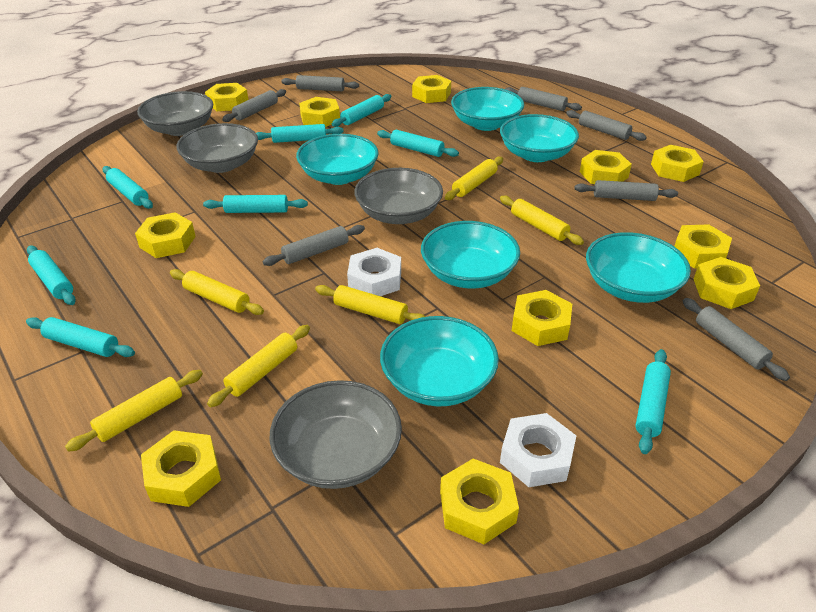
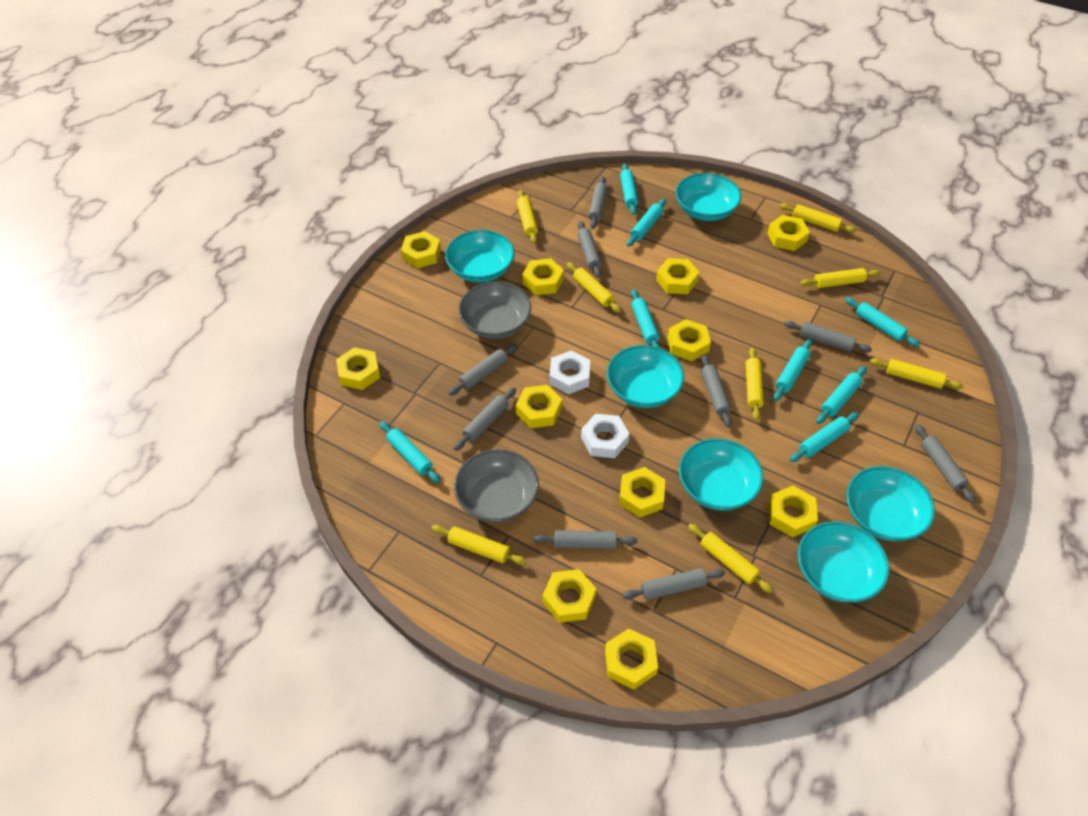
grey bowl: [137,91,213,136] [176,123,258,173] [269,380,402,489] [354,168,443,224] = 4 -> [454,449,539,523] [458,282,531,339] = 2
grey rolling pin: [222,89,286,122] [263,225,365,266] [281,75,359,91] [505,87,582,111] [566,110,647,141] [574,180,678,201] [683,298,790,381] = 7 -> [448,344,517,396] [454,387,516,451] [534,530,637,549] [577,221,601,278] [589,176,607,229] [622,568,725,600] [701,354,732,427] [784,321,872,353] [915,424,975,503] = 9
yellow rolling pin: [65,370,203,452] [170,269,264,315] [207,325,310,407] [315,285,426,324] [445,157,503,200] [500,196,584,245] = 6 -> [431,525,527,565] [517,190,538,244] [567,262,621,313] [688,524,773,594] [746,347,764,421] [780,203,856,233] [800,268,881,288] [870,358,963,389] = 8

